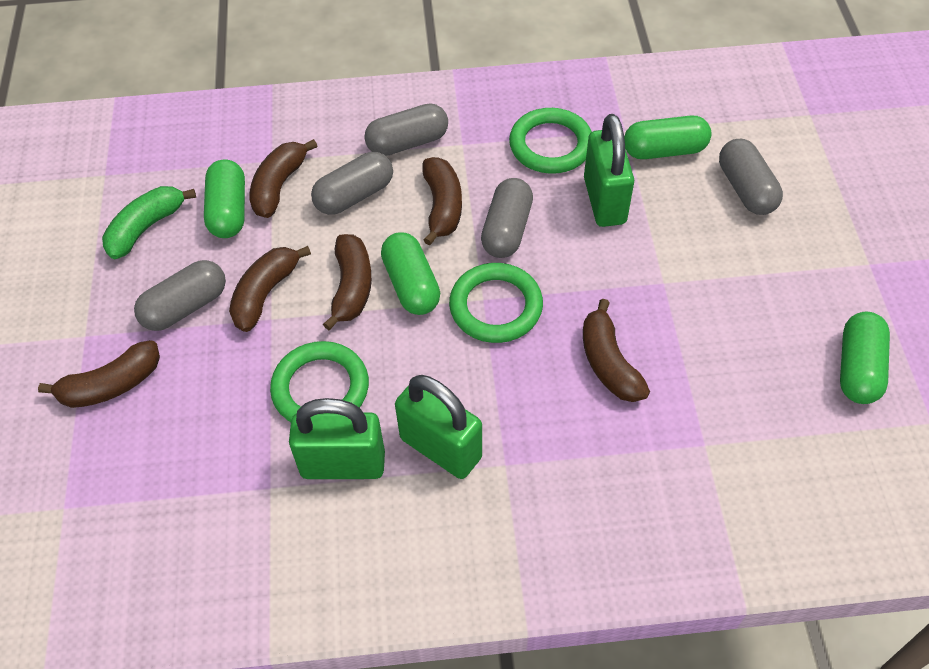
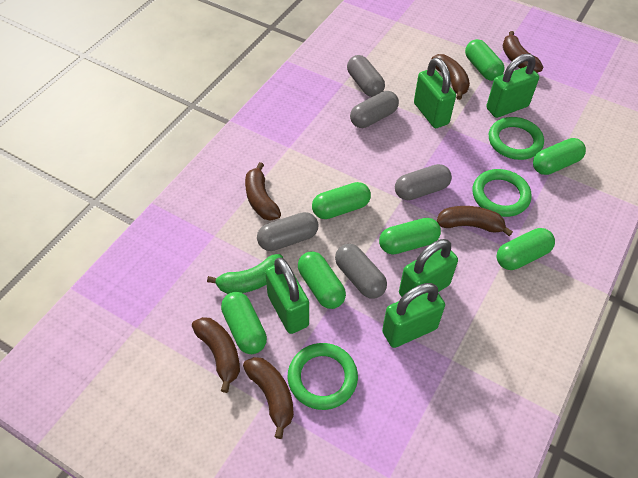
green capsule: [204,159,245,238] [381,232,440,315] [624,116,712,159] [840,312,890,404] = 4 -> [221,292,267,354] [298,251,346,309] [312,182,371,219] [379,218,441,255] [465,39,505,81] [496,228,555,270] [533,138,586,175] = 7
green padlock: [289,398,385,479] [395,375,482,479] [584,114,634,227] = 3 -> [265,257,309,334] [382,283,445,348] [399,239,458,297] [414,58,456,128] [486,54,539,118] = 5

